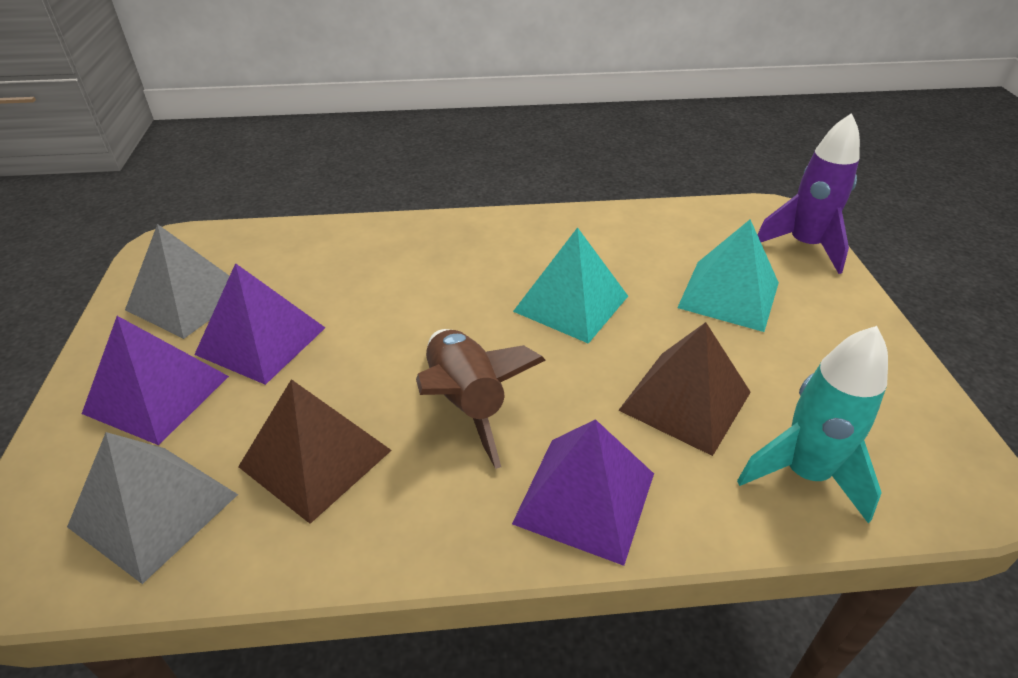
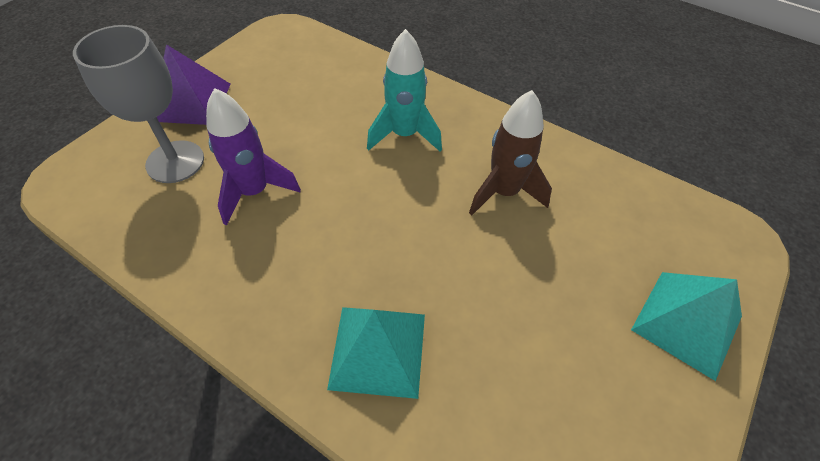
brown pyramid: [238,379,392,524] [619,322,751,456] = 2 -> none = 0
grey goblet: none = 0 -> [73,25,204,183] = 1
grey pyramid: [67,432,238,584] [125,224,229,339] = 2 -> none = 0
purple pyramid: [82,316,229,445] [194,263,325,385] [512,419,654,566] = 3 -> [157,44,230,125] = 1

